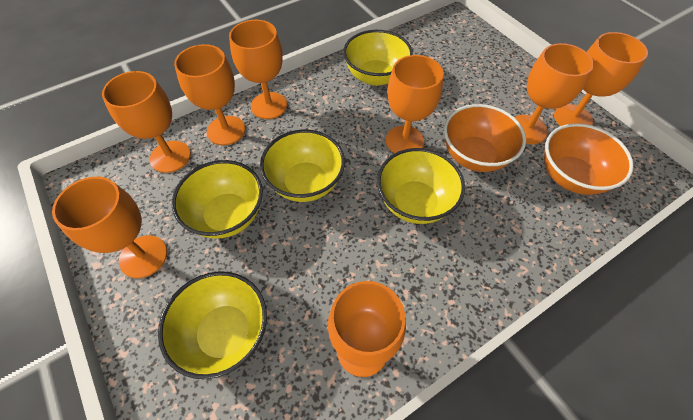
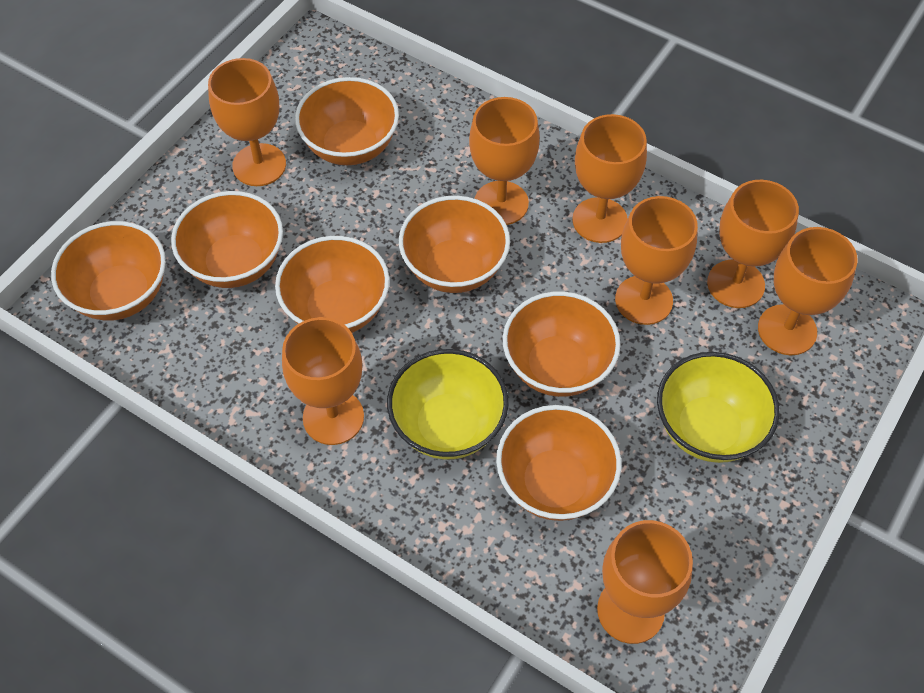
orange bowl: [444,104,526,172] [544,123,634,195] = 2 -> [51,221,166,321] [171,191,283,288] [275,236,390,333] [295,77,399,165] [399,196,510,293] [496,405,621,521] [503,291,620,397] = 7
yellow bowl: [158,271,267,379] [172,160,263,238] [260,130,345,202] [343,30,413,86] [377,148,465,224] = 5 -> [387,349,509,459] [657,352,779,463] = 2

